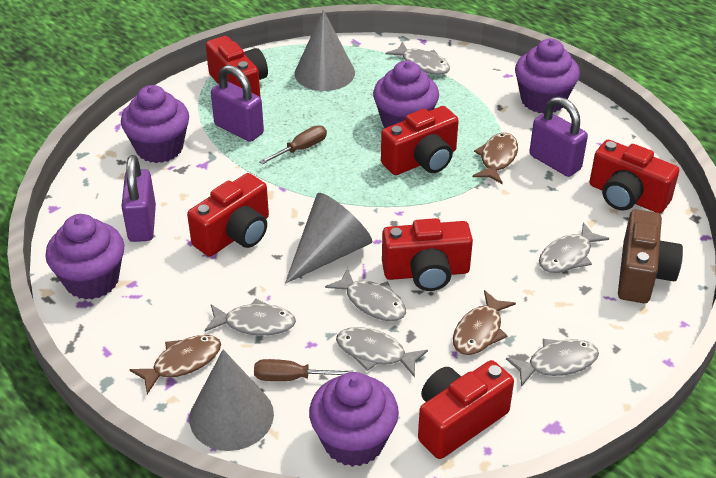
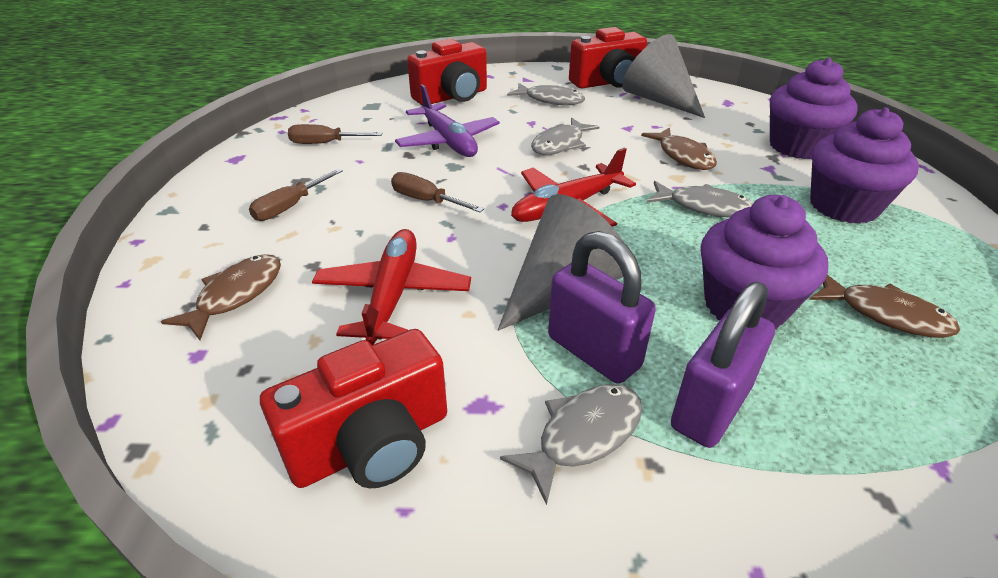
brown camera: [618,209,683,303] = 1 -> none = 0
brown screwdriver: [254,359,354,381] [259,126,327,165] = 2 -> [249,168,343,221] [288,124,382,144] [391,172,484,212] = 3
grey cone: [189,349,274,451] [285,193,372,284] [295,10,355,91] = 3 -> [498,194,624,331] [622,34,705,118] = 2
grey fish: [204,299,296,336] [325,268,406,321] [336,327,428,377] [386,41,450,75] [506,339,599,387] [539,222,609,273] = 6 -> [500,384,642,505] [507,83,585,105] [531,118,599,155] [647,181,753,217] = 4
purple cupcake: [46,214,124,300] [121,85,189,163] [309,372,399,467] [373,61,439,128] [515,39,580,113] = 5 -> [701,195,828,329] [770,57,858,159] [810,107,919,224] = 3
purple padlock: [121,155,156,242] [211,65,264,142] [529,97,588,177] = 3 -> [548,231,656,384] [671,282,775,448] = 2
purple plane: none = 0 -> [395,84,500,157] = 1
red camera: [187,173,269,256] [206,36,268,98] [381,106,459,175] [382,218,473,291] [418,360,514,459] [590,140,679,213] = 6 -> [260,329,447,488] [407,39,487,105] [569,27,647,88] = 3
red plane: none = 0 -> [312,229,471,345] [511,147,636,227] = 2

